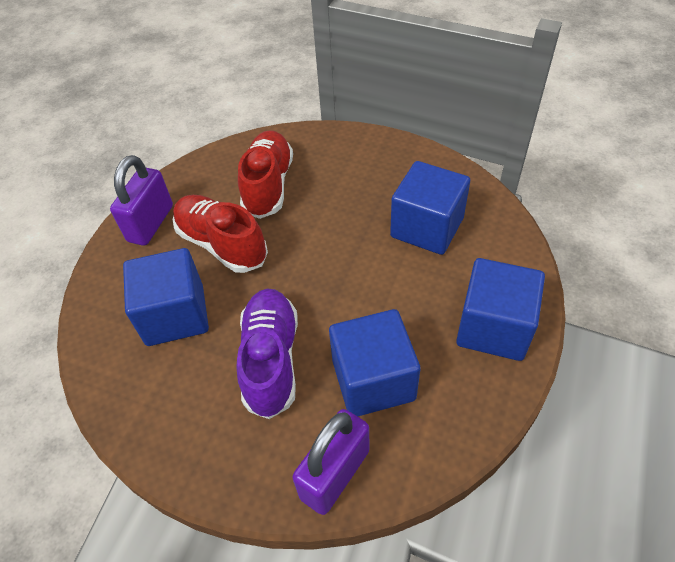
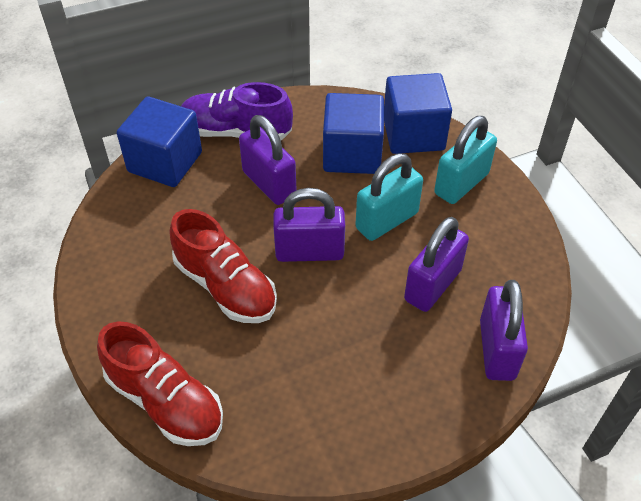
blue cube: [123,248,209,346] [329,309,421,416] [390,161,470,255] [456,258,545,361] = 4 -> [117,96,202,187] [323,93,384,174] [384,73,452,154] = 3
purple padlock: [110,155,173,246] [292,409,370,515] = 2 -> [239,115,297,205] [273,188,345,262] [404,217,469,312] [480,280,528,381] = 4
turquoise padlock: none = 0 -> [355,154,423,241] [434,116,497,204] = 2

